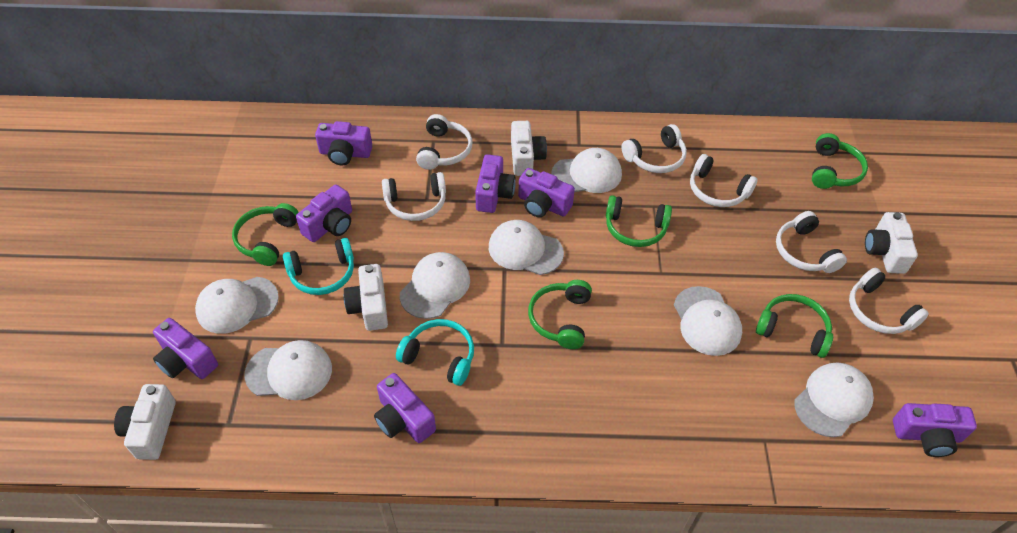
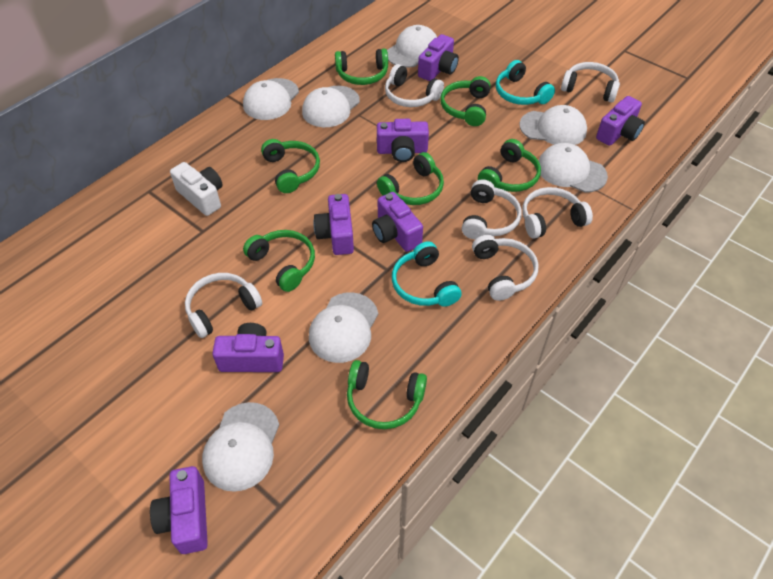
green headphones: [232,203,299,266] [528,280,592,349] [606,195,672,247] [756,294,833,358] [812,133,868,189] = 5 -> [243,230,315,292] [261,139,320,193] [335,49,388,85] [347,360,427,429] [377,152,444,205] [441,76,491,126] [478,139,541,192] = 7
white camera: [114,384,176,460] [344,264,388,331] [511,121,547,176] [865,212,918,274] = 4 -> [170,162,223,216] = 1

